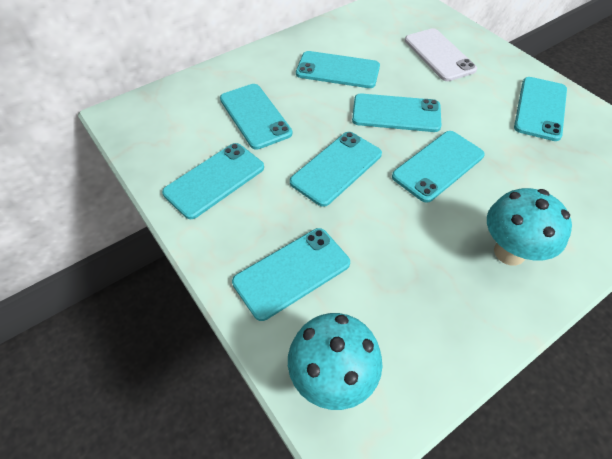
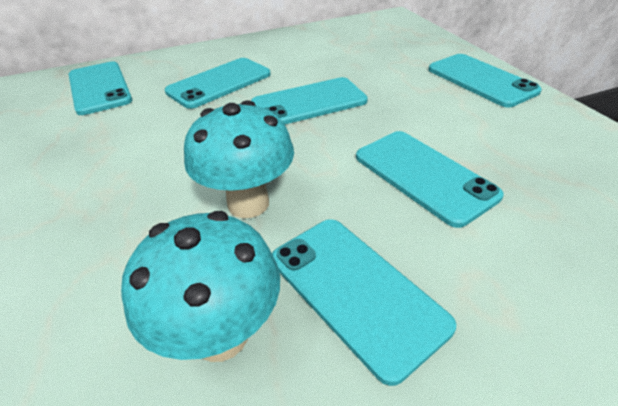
turquoise phone: [162,143,264,219] [220,84,292,150] [232,228,350,321] [290,132,382,207] [296,51,380,88] [352,93,441,132] [392,131,485,203] [514,77,567,141] = 8 -> [69,61,132,115] [165,58,271,109] [251,77,368,124] [272,219,456,386] [356,131,504,228] [428,54,542,107] = 6
white phone: [405,28,477,81] = 1 -> none = 0

